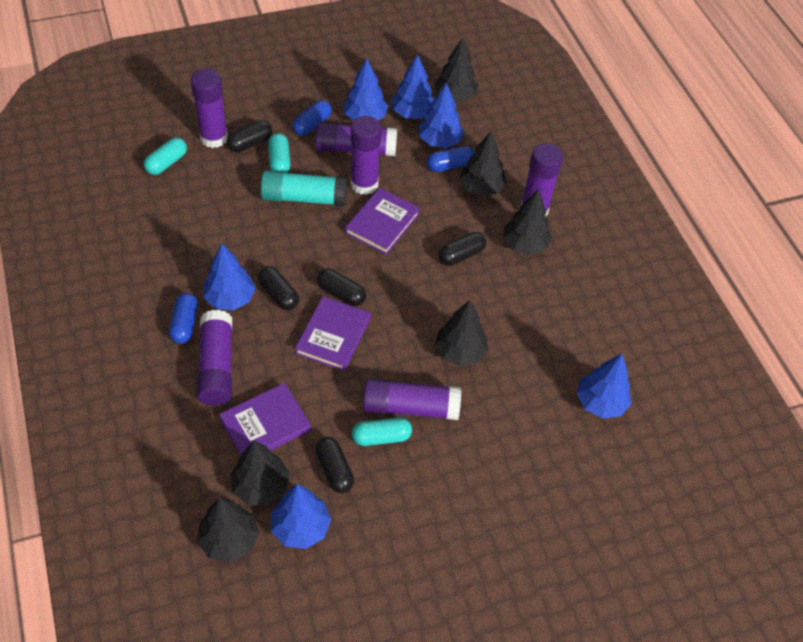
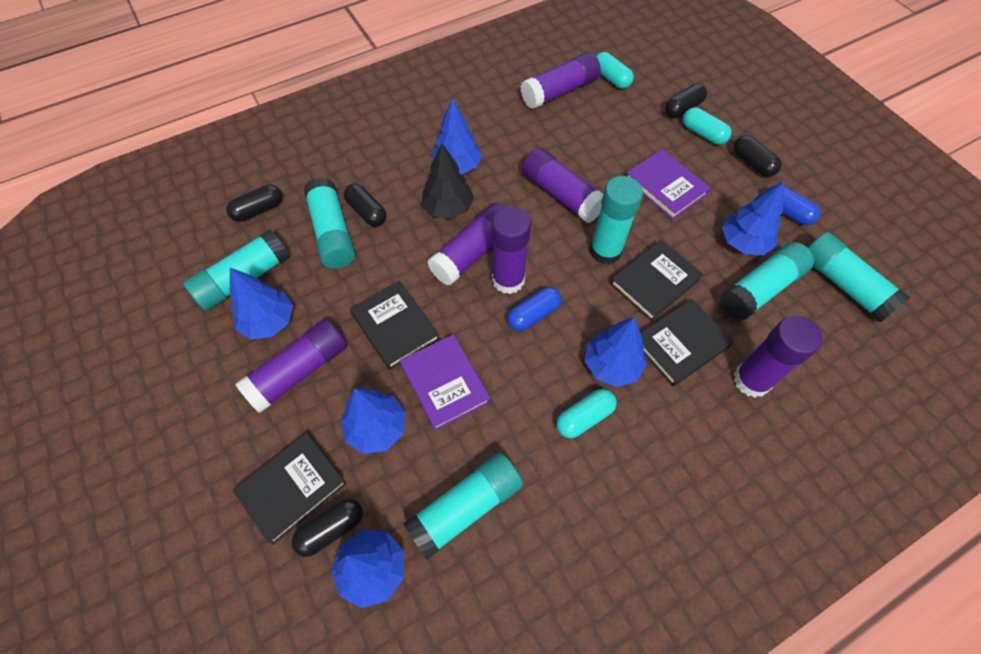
black book: none = 0 -> [233,433,347,545] [350,281,440,370] [610,240,703,321] [641,299,734,386] = 4
black tree: [197,497,259,563] [230,440,290,505] [434,37,478,102] [435,300,488,366] [459,131,507,196] [503,189,552,255] = 6 -> [422,143,474,219] = 1
blue capsule: [169,293,198,344] [292,100,332,135] [427,146,475,172] = 3 -> [507,287,562,331] [768,185,821,225] = 2
purple book: [219,383,311,455] [295,296,371,371] [345,188,420,255] = 3 -> [400,334,491,431] [627,149,711,220] = 2
turquoise glue stick: [261,170,347,206] = 1 -> [183,230,290,311] [304,178,355,269] [403,453,523,560] [590,176,643,265] [720,242,814,321] [808,232,911,322] = 6

